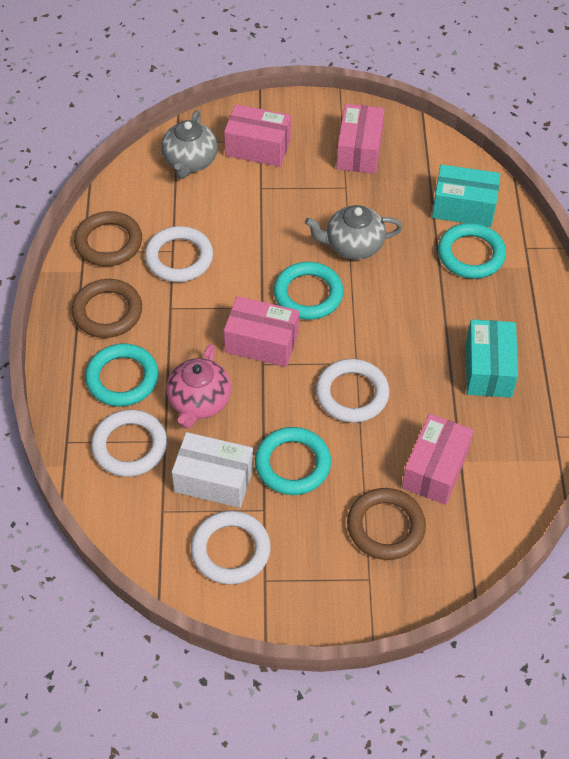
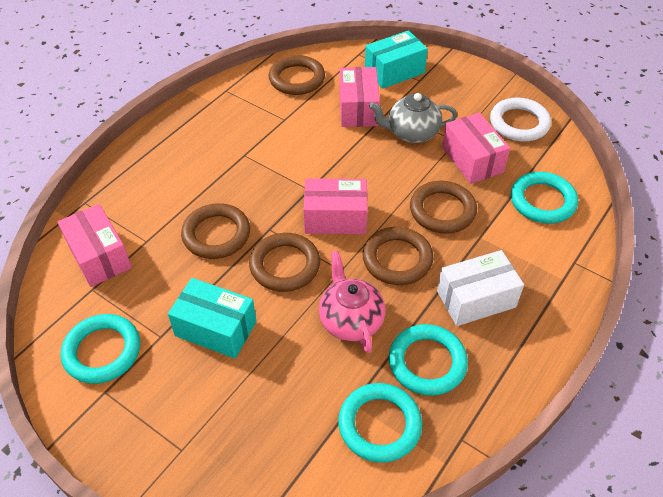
brown ring: [72,279,142,338] [74,211,142,266] [347,488,426,560] = 3 -> [181,203,250,259] [249,233,320,292] [268,55,325,95] [363,227,434,285] [410,181,477,234] = 5
grey teapot: [161,110,218,179] [305,205,403,260] = 2 -> [369,93,457,143] = 1
white ring: [91,409,167,477] [145,226,213,282] [191,511,271,585] [316,359,390,423] = 4 -> [490,97,551,142] = 1

